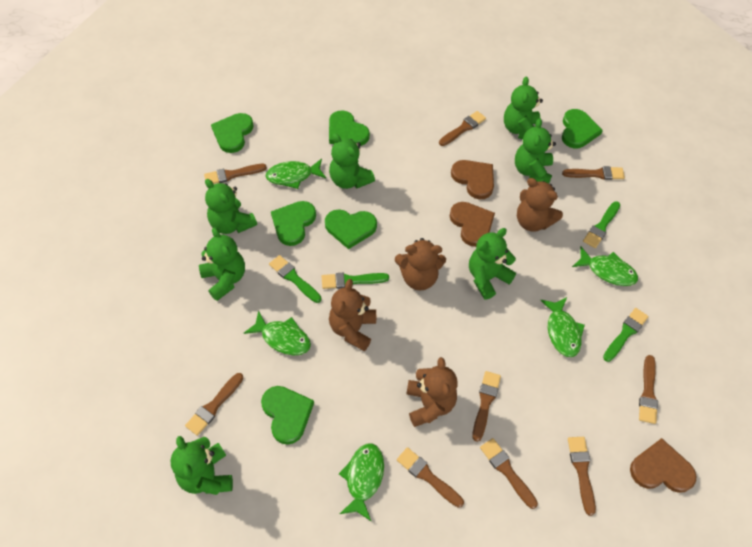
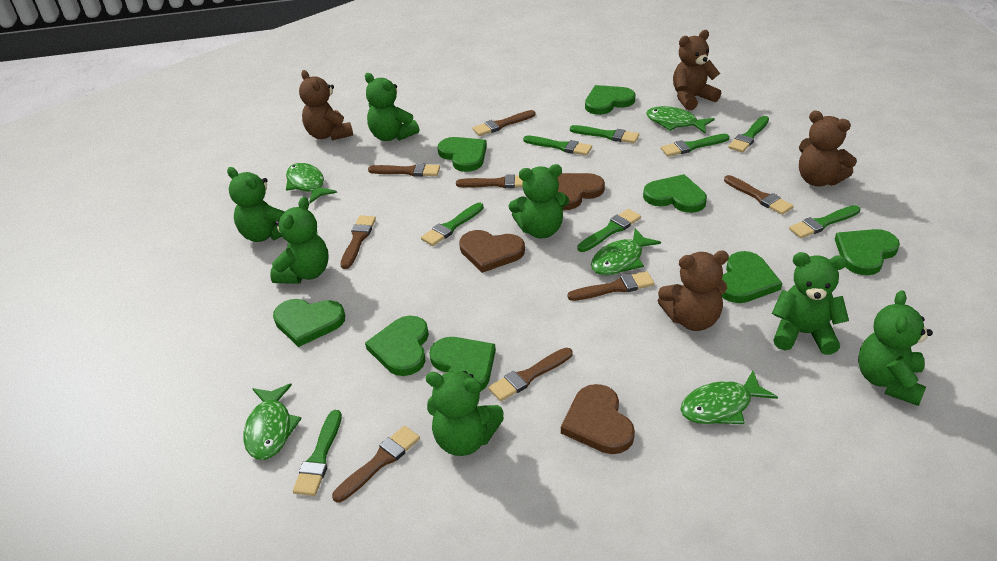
brown brush: [185,373,244,436] [204,164,267,184] [397,447,464,508] [439,111,486,146] [472,371,501,442] [480,438,538,509] [562,166,625,180] [568,437,596,516] [639,355,658,424] = 9 -> [332,426,420,502] [340,215,376,269] [368,163,440,177] [456,174,523,188] [472,110,535,136] [488,348,572,401] [567,271,654,301] [724,175,794,215] = 8
green brush: [269,255,321,303] [322,273,389,289] [583,201,620,248] [603,308,649,362] = 4 -> [293,410,342,496] [421,203,484,246] [523,135,592,156] [570,125,639,143] [577,209,641,252] [661,134,730,157] [728,116,769,153] [789,205,860,238] = 8
green heart: [211,113,254,153] [261,386,314,445] [271,201,316,246] [325,209,377,249] [329,110,370,146] [562,109,603,148] = 6 -> [273,299,345,347] [365,316,429,376] [430,337,496,392] [438,137,487,172] [585,85,635,115] [643,174,707,213] [722,251,782,303] [835,229,900,275] = 8

